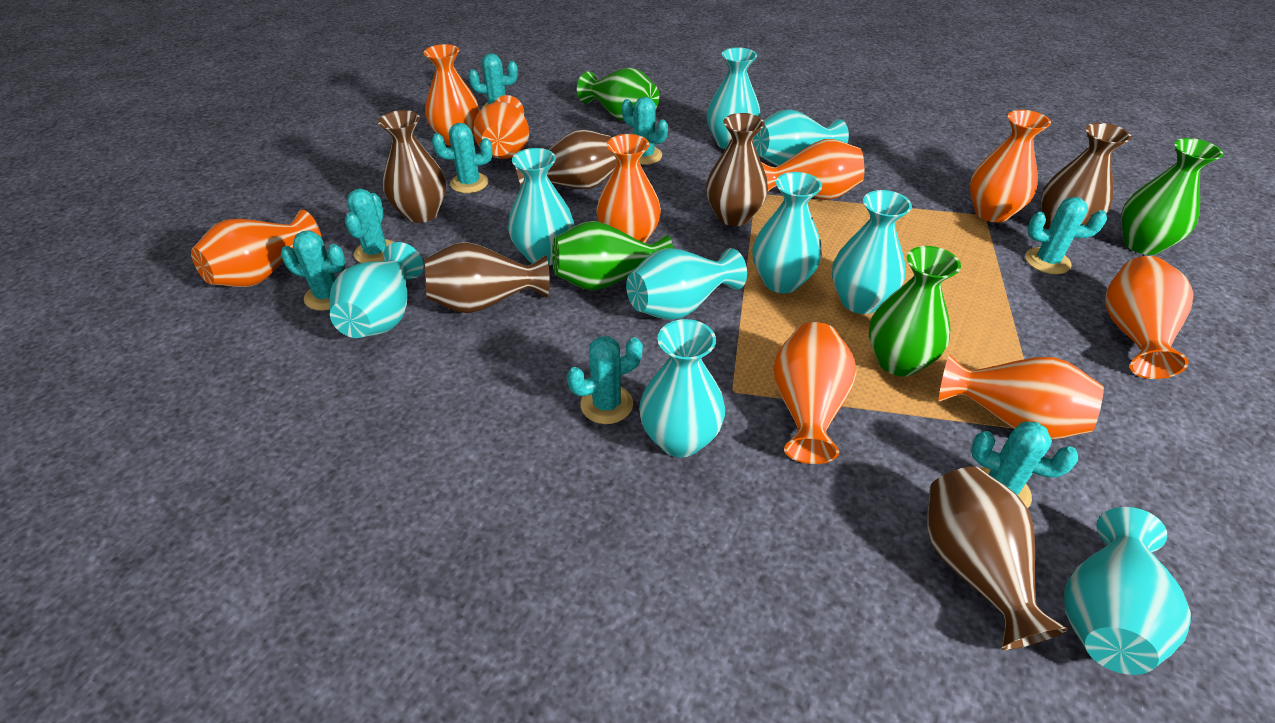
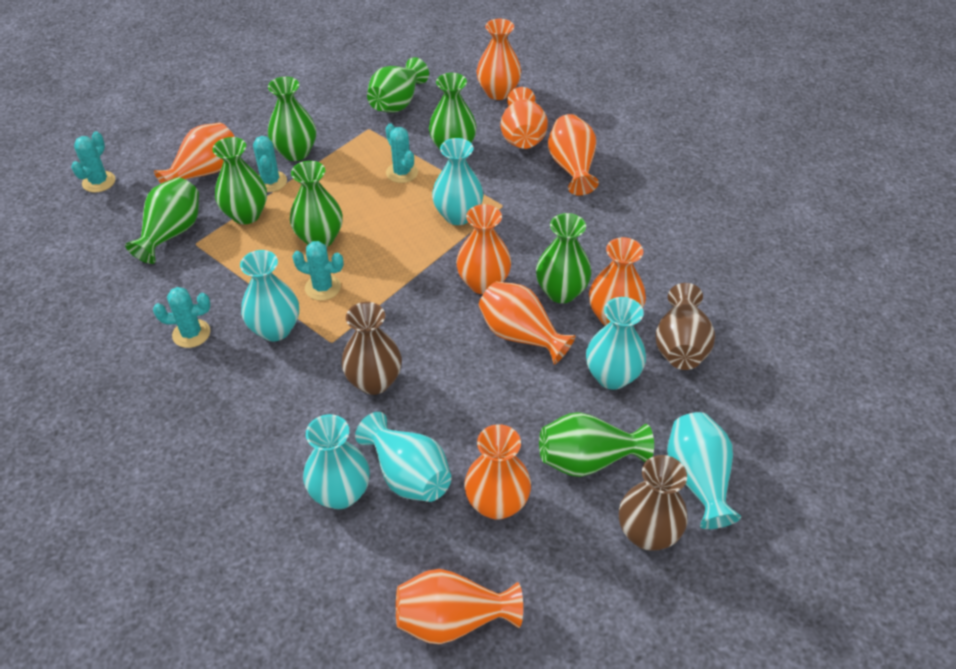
brown vase: [378,110,446,223] [424,242,550,313] [516,129,617,189] [706,113,768,226] [927,467,1068,650] [1041,123,1131,229] = 6 -> [341,302,402,395] [619,455,688,551] [655,283,715,370] = 3
green vase: [552,221,673,290] [577,68,659,121] [869,246,961,376] [1121,138,1223,255] = 4 -> [125,177,199,264] [213,137,267,224] [268,77,316,161] [290,161,343,247] [367,57,429,113] [429,73,477,150] [536,213,591,303] [539,412,654,477] = 8
turquoise cactus: [281,230,345,311] [345,189,394,263] [432,123,493,193] [468,53,518,109] [567,336,643,424] [622,97,668,165] [971,421,1078,508] [1025,197,1107,274] = 8 -> [71,131,115,192] [153,287,210,348] [253,136,287,192] [292,241,344,301] [385,123,418,183] = 5
turquoise vase: [330,242,424,338] [508,148,574,266] [626,248,747,320] [639,319,725,457] [707,47,761,149] [752,172,822,293] [753,109,849,166] [832,190,912,314] [1064,507,1191,675] = 9 -> [240,250,299,341] [303,414,370,509] [355,412,451,502] [432,138,483,225] [586,297,646,390] [667,412,741,529] = 6

